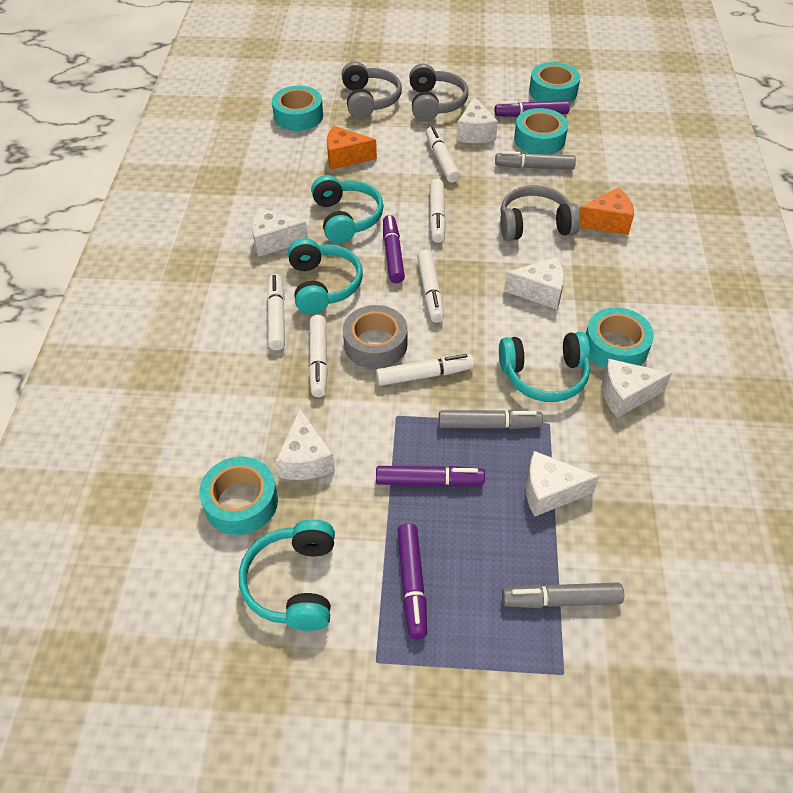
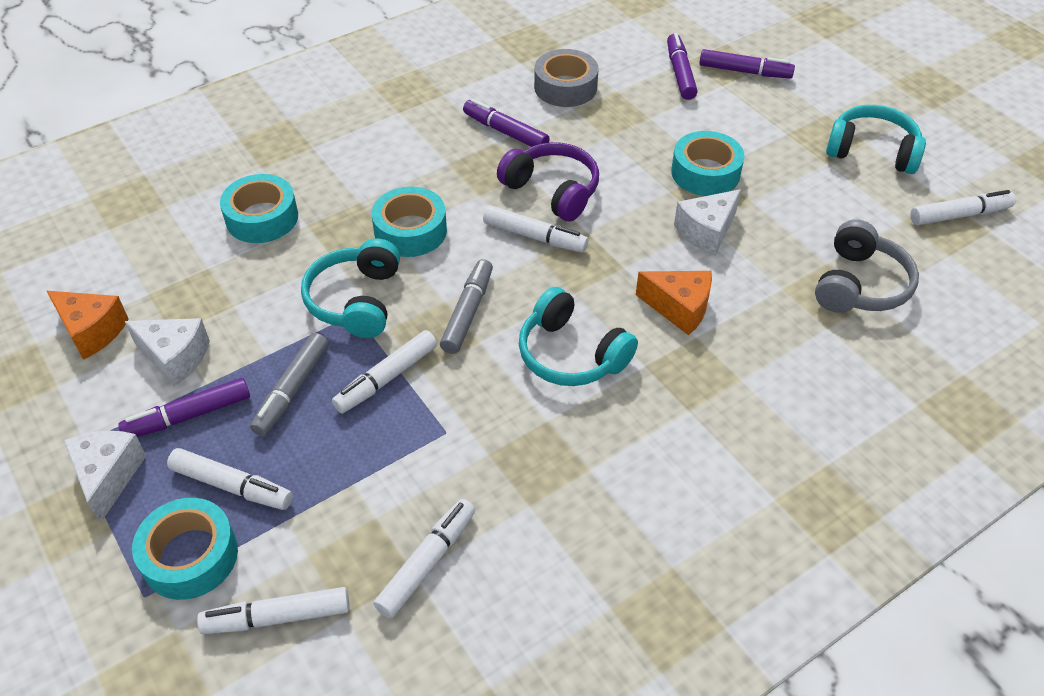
grey headphones: [342,61,402,119] [409,63,468,122] [500,185,580,241] = 3 -> [815,220,919,313] = 1
grey marker: [439,409,543,429] [495,151,576,170] [502,582,624,608] = 3 -> [250,333,329,436] [440,259,493,354] = 2
purple headphones: none = 0 -> [497,142,599,222] = 1
turquoise headphones: [239,519,335,631] [288,238,363,314] [311,175,384,244] [499,332,590,402] = 4 -> [301,238,400,338] [519,287,638,386] [826,105,926,174] = 3
turquoise tape: [199,457,278,535] [272,86,323,131] [514,108,568,154] [529,62,580,103] [586,307,654,369] = 5 -> [132,498,238,600] [220,174,298,243] [371,186,447,257] [671,131,745,196] = 4
white cheese: [252,207,308,257] [276,409,335,480] [456,96,498,143] [504,257,564,309] [526,451,600,517] [602,359,672,418] = 6 -> [64,431,146,523] [125,318,210,387] [674,189,741,255] = 3

